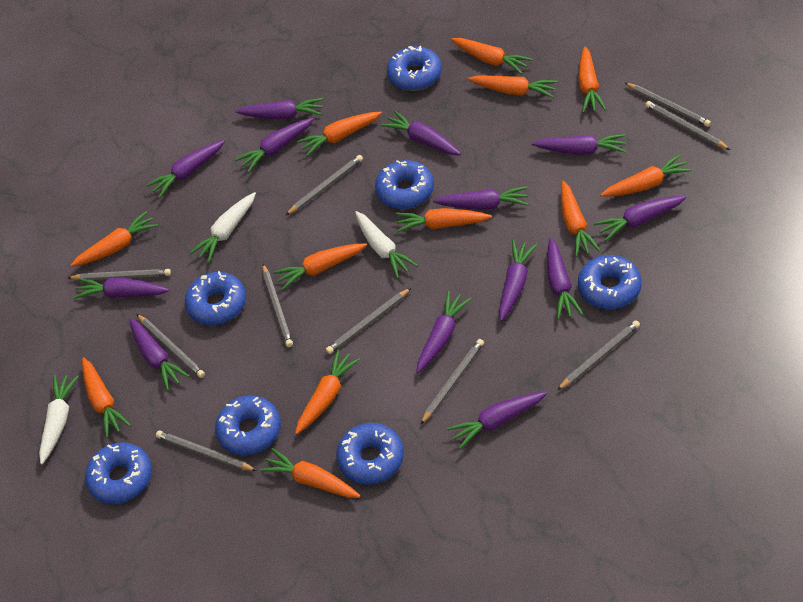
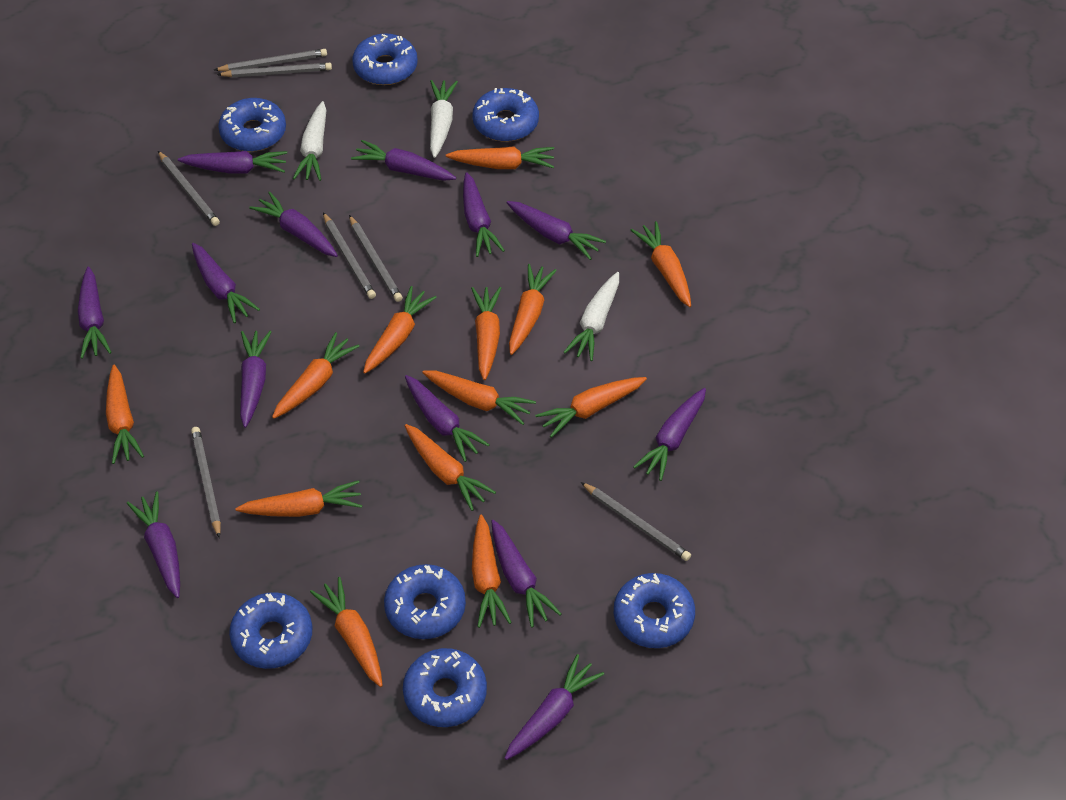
grey pencil: [68,269,171,280] [137,314,205,378] [156,430,257,471] [263,264,293,347] [286,155,363,215] [326,288,411,354] [420,339,484,425] [557,320,640,390] [625,83,711,127] [645,101,730,150] = 10 -> [158,151,220,226] [191,427,221,538] [214,49,327,71] [217,63,332,77] [323,212,376,299] [349,215,403,302] [581,482,691,561] = 7
orange carrot: [71,211,158,267] [82,357,131,438] [259,448,360,498] [273,243,367,290] [295,349,360,434] [296,112,382,156] [396,208,492,232] [451,38,532,74] [468,75,558,98] [561,181,601,257] [578,47,607,113] [600,154,692,197] = 12 -> [106,365,144,464] [235,480,362,517] [272,332,359,419] [310,577,383,687] [363,286,437,374] [405,424,496,511] [422,371,536,425] [446,147,554,169] [471,287,501,380] [472,515,512,628] [509,264,557,355] [535,377,647,438] [630,221,691,307] = 13

